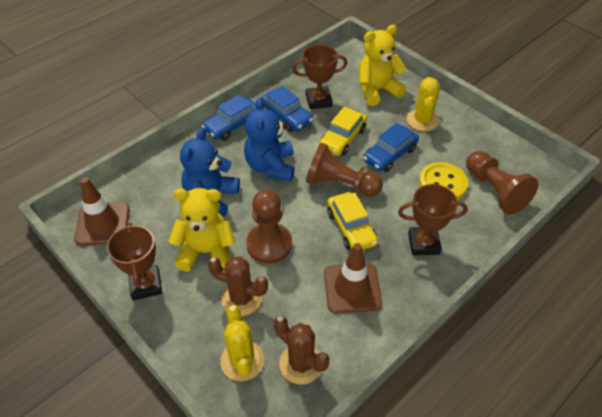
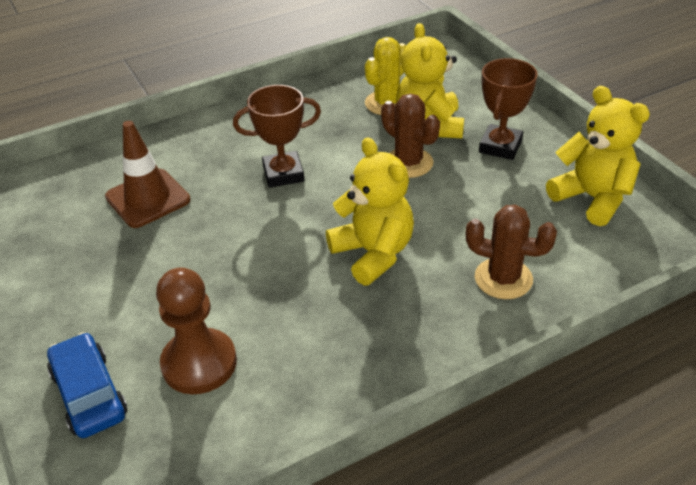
blue car: [202,95,256,141] [261,86,313,132] [363,123,419,172] = 3 -> [47,332,127,438] = 1
blue teddy bear: [180,127,240,217] [244,98,294,181] = 2 -> none = 0
brown pawn: [246,190,292,264] [306,143,383,197] [466,151,538,214] = 3 -> [156,267,237,394] = 1
brown traffic cone: [74,177,130,246] [324,243,382,313] = 2 -> [105,121,191,228] = 1
brown trophy: [107,223,162,300] [292,45,347,109] [398,184,468,255] = 3 -> [233,85,321,188] [479,58,538,160] = 2
yellow button: [419,162,468,200] = 1 -> none = 0
yellow cactus: [220,305,264,381] [407,77,440,131] = 2 -> [365,37,406,115] = 1
yellow car: [319,107,367,156] [327,192,378,250] = 2 -> none = 0
yellow teddy bear: [168,188,236,272] [359,25,406,106] = 2 -> [326,137,414,286] [396,23,464,138] [546,86,650,226] = 3

